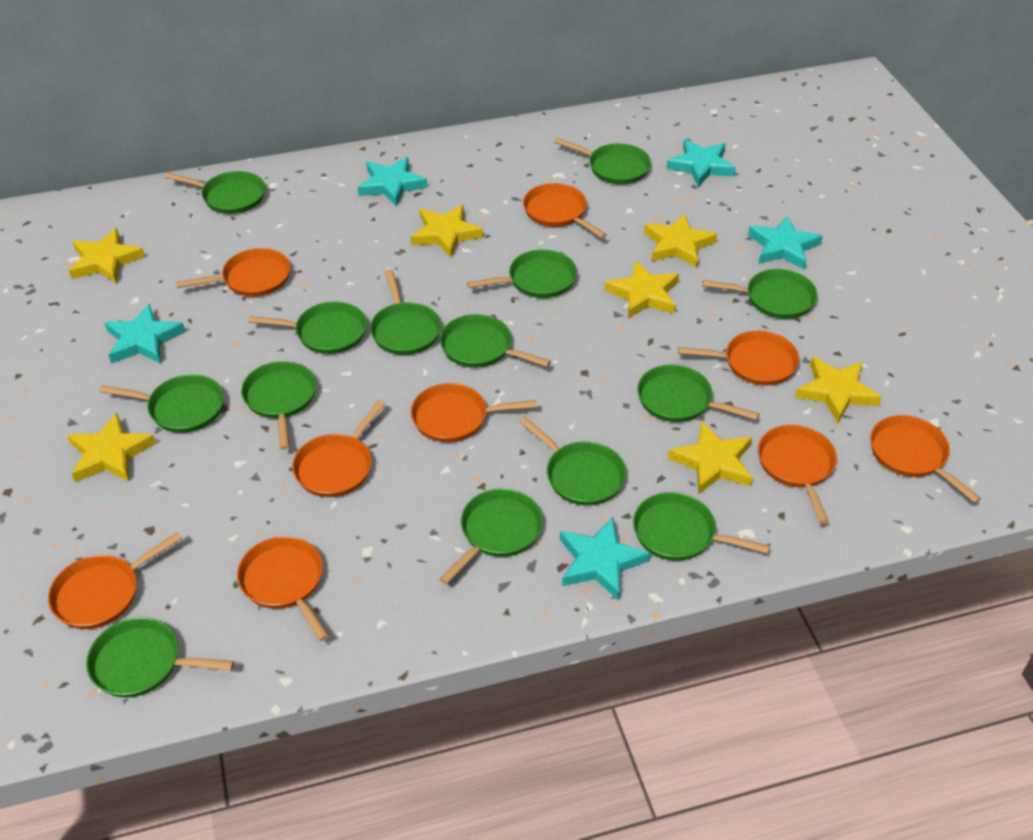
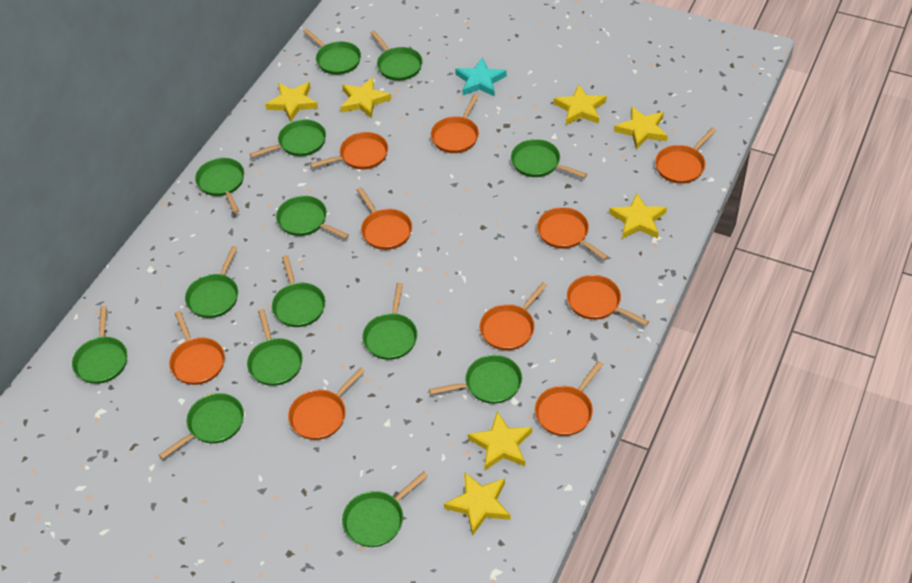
orange pan: [48,532,182,629] [176,248,290,297] [237,536,329,641] [292,400,386,497] [411,383,537,442] [523,183,607,238] [678,331,799,386] [758,425,837,524] [870,415,981,503] = 9 -> [169,311,225,385] [288,367,365,440] [310,132,388,170] [357,187,412,250] [431,94,479,153] [480,282,547,350] [535,361,603,436] [537,207,608,260] [567,275,649,326] [655,128,716,184] = 10
turquoise star: [104,304,185,364] [358,157,428,207] [560,517,650,600] [666,139,736,187] [748,215,823,270] = 5 -> [455,57,507,97] = 1

